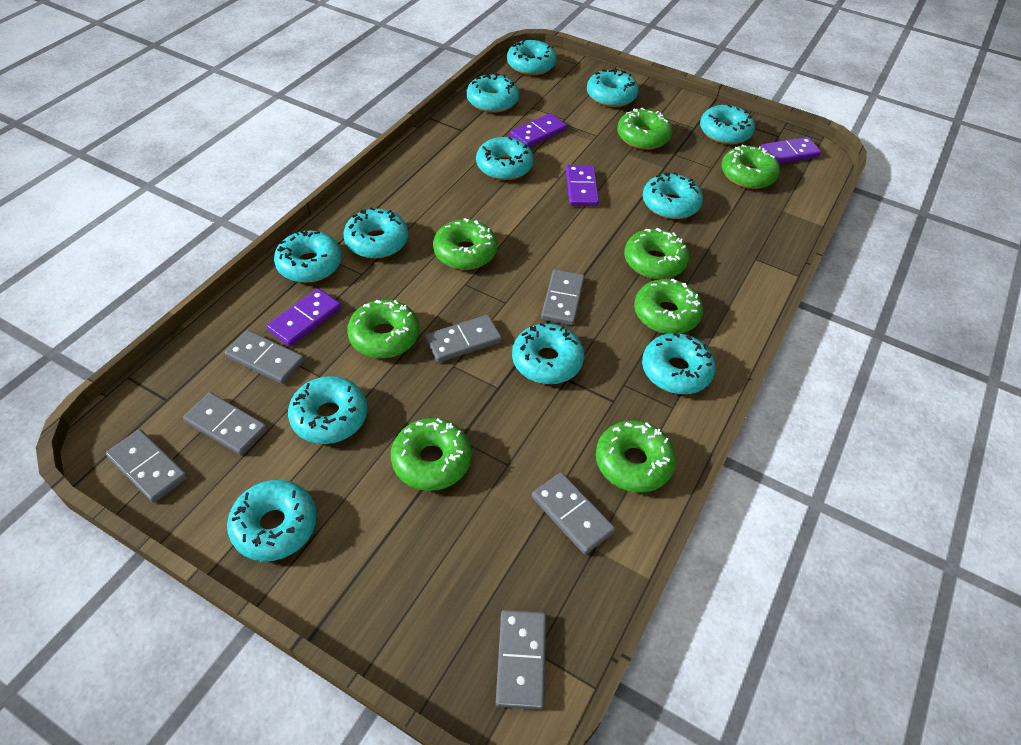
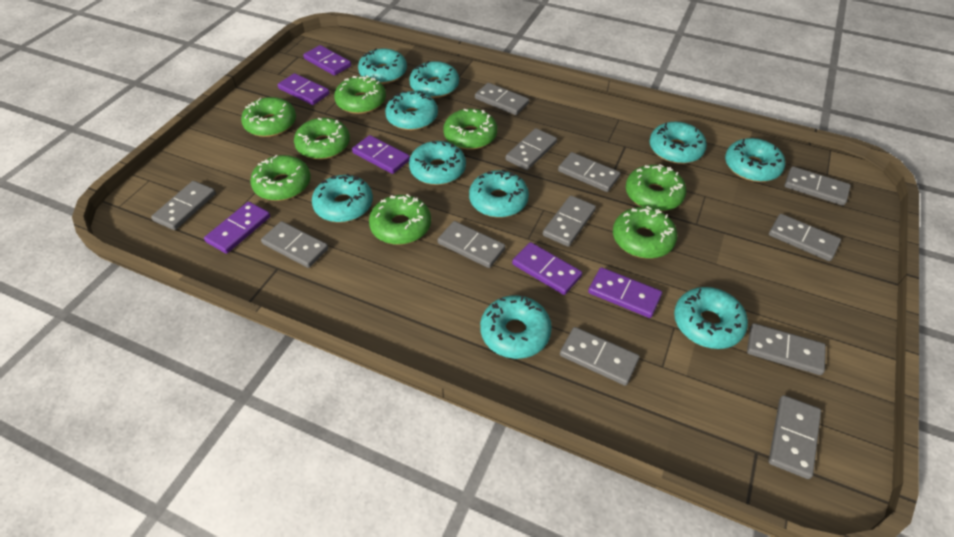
grey domino: [106,429,188,503] [183,392,267,455] [225,330,305,384] [425,315,502,363] [496,610,546,710] [532,472,615,555] [541,269,585,325] = 7 -> [151,181,216,230] [261,221,328,268] [438,221,505,268] [475,83,529,115] [506,128,557,170] [543,195,596,247] [558,152,620,192] [560,327,640,386] [747,323,826,375] [769,214,841,261] [769,395,821,479] [785,167,851,206] = 12
purple domino: [266,288,341,346] [510,113,567,147] [566,165,599,206] [761,137,822,164] = 4 -> [204,202,270,254] [278,73,330,105] [303,45,351,76] [352,135,410,174] [512,242,582,295] [588,267,662,318] = 6
turquoise donut: [227,480,317,562] [274,231,342,283] [288,376,367,444] [343,207,408,259] [467,73,519,113] [476,137,534,180] [507,39,557,75] [512,323,584,384] [587,68,639,107] [642,172,703,219] [642,333,715,394] [700,104,755,145] = 12 -> [312,174,373,223] [358,48,407,84] [385,91,438,131] [409,61,459,98] [409,141,466,185] [469,169,529,218] [480,296,552,359] [649,122,707,164] [674,287,748,349] [725,138,785,182] = 10

